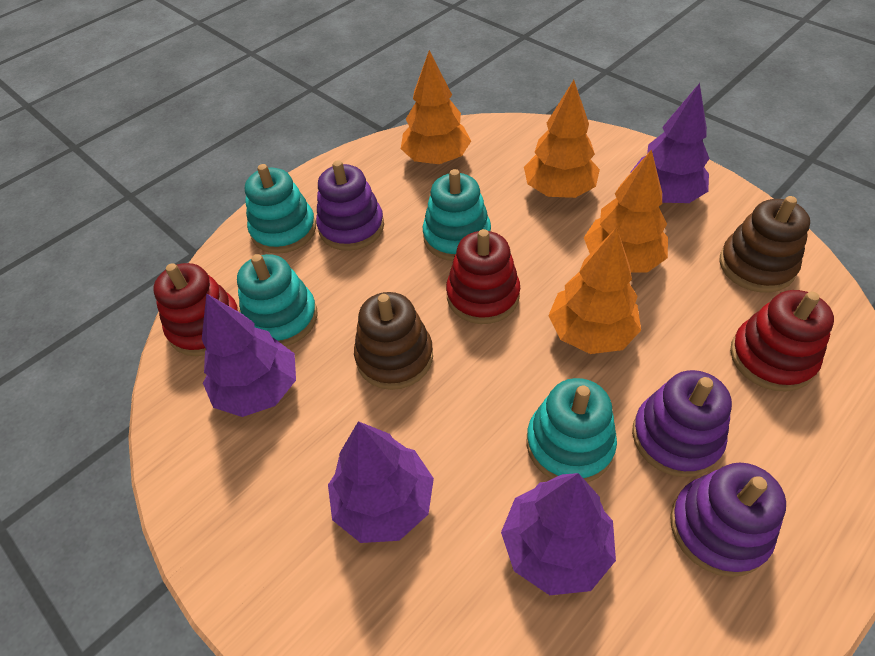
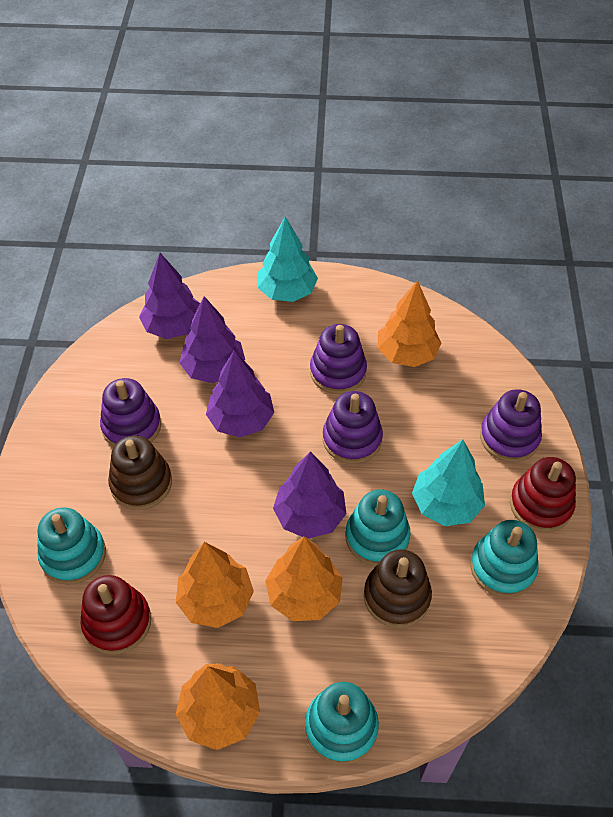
purple stacking toy: [316,160,384,251] [632,370,732,477] [670,463,786,577] = 3 -> [100,378,161,447] [310,324,367,394] [323,391,383,464] [480,389,542,462] = 4
red stacking toy: [153,263,240,356] [446,229,520,324] [730,290,834,392] = 3 -> [81,575,151,655] [510,457,576,532] = 2
turquoise tree: none = 0 -> [257,217,318,302] [412,440,485,526] = 2

